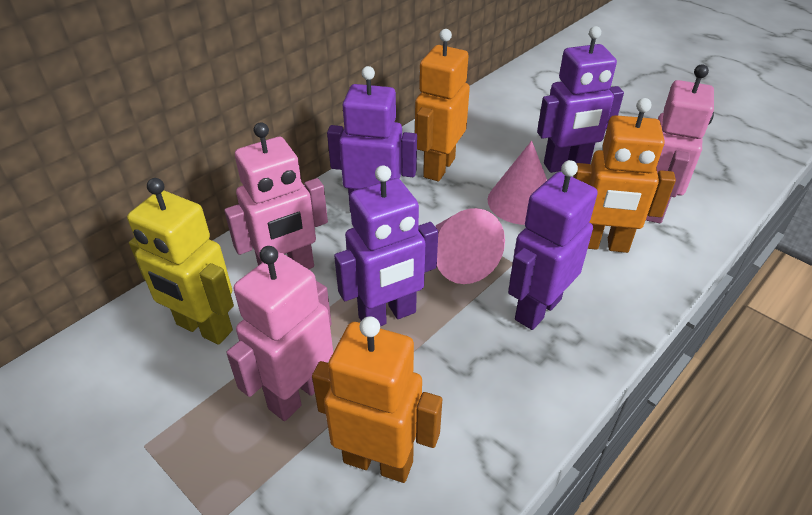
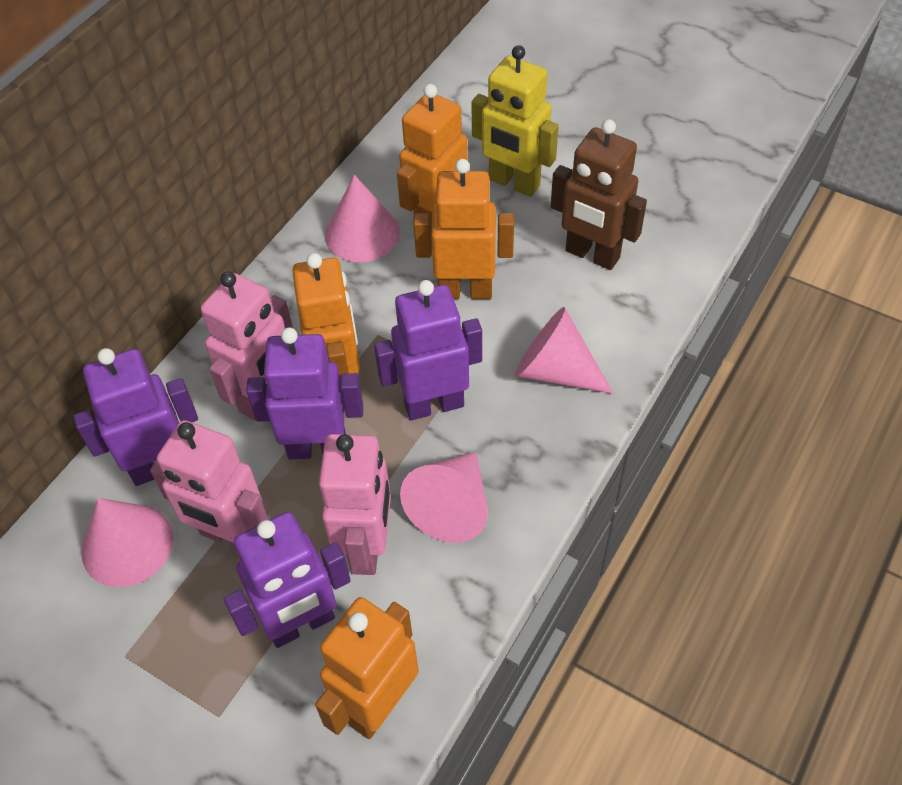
brown robot: none = 0 -> [551,119,647,270] = 1
orange robot: [312,316,442,483] [415,29,470,181] [573,98,676,253] = 3 -> [292,253,360,377] [315,597,419,739] [397,84,468,228] [413,159,514,299] = 4
pink cone: [436,208,505,284] [488,141,547,225] = 2 -> [81,498,173,587] [325,175,400,262] [400,452,488,543] [515,307,614,394] = 4

